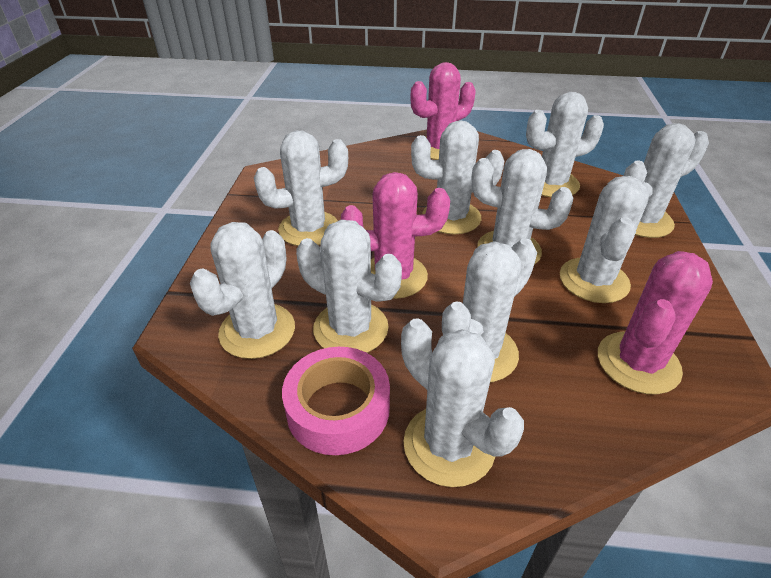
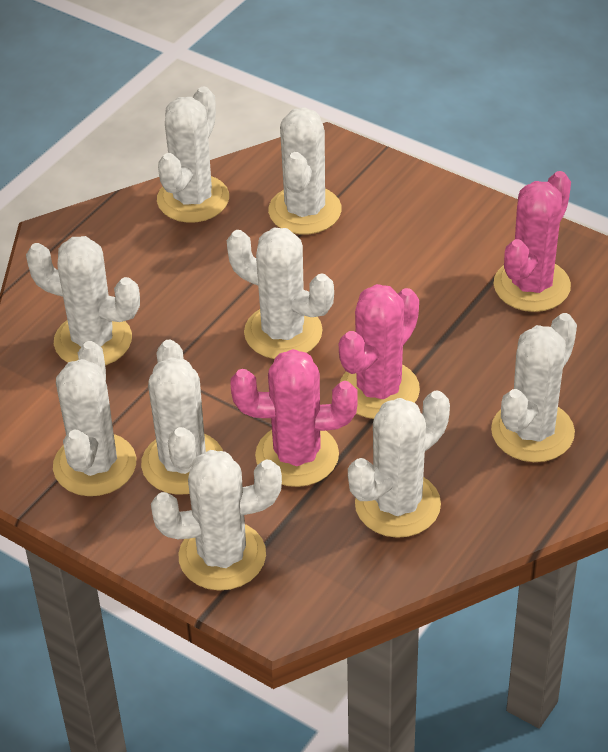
pink tape: [282,347,390,455] = 1 -> none = 0
white cactus: [190,222,295,359] [254,130,348,246] [296,220,402,353] [401,318,524,487] [411,120,504,234] [442,238,537,382] [471,149,573,265] [526,92,604,197] [560,176,649,303] [624,123,709,238] = 10 -> [26,236,140,365] [53,341,136,496] [141,339,223,495] [151,450,282,591] [157,87,229,223] [227,228,334,359] [268,107,342,234] [348,390,450,538] [491,313,577,462] = 9

